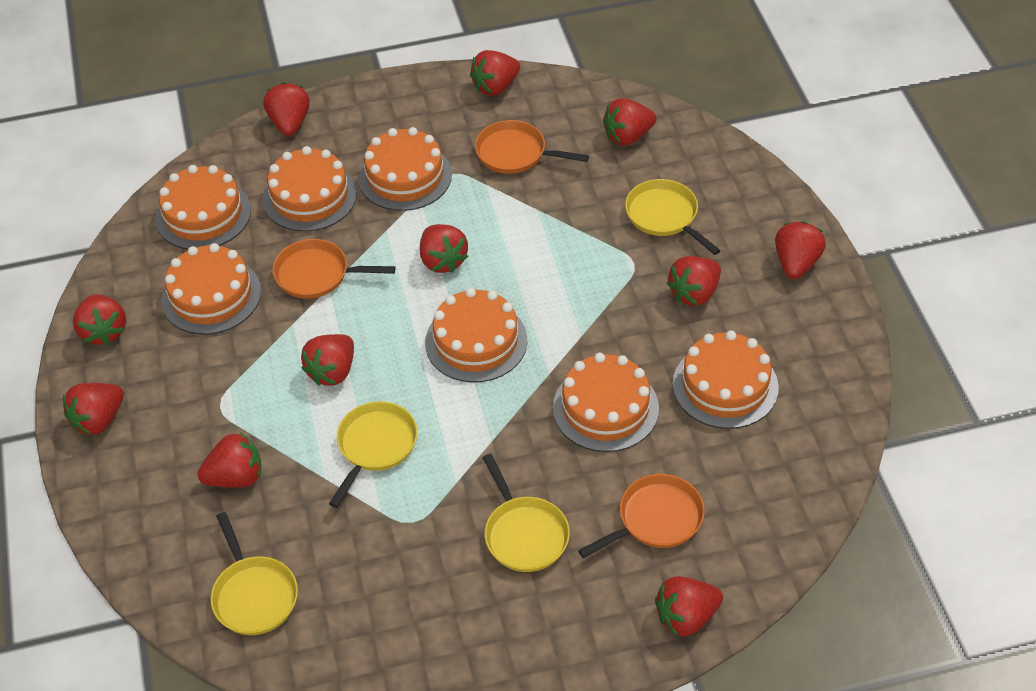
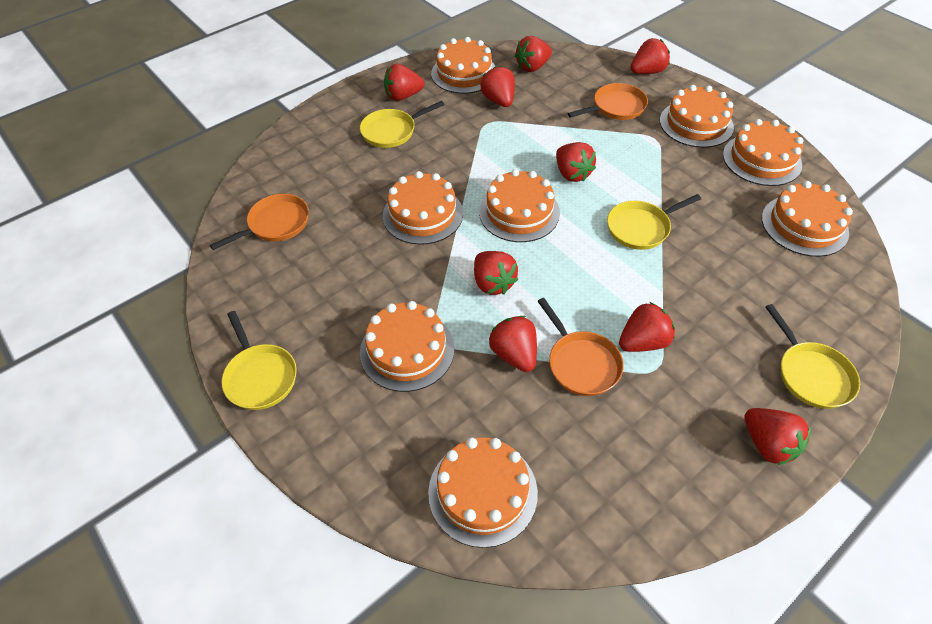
orange cake: [155,165,251,249] [161,243,261,334] [262,146,357,232] [358,127,452,211] [425,288,527,383] [553,353,659,452] [673,331,779,429] = 7 -> [360,301,454,392] [383,171,463,245] [428,437,538,548] [431,37,495,94] [479,169,560,242] [660,85,734,148] [723,119,804,186] [762,181,853,257] = 8
red strawberry: [63,383,124,435] [73,294,126,346] [197,433,261,488] [263,82,310,136] [301,334,354,386] [420,224,468,273] [470,50,520,96] [603,98,656,146] [655,576,723,636] [667,256,721,306] [775,221,826,279] = 11 -> [384,64,425,101] [474,251,518,295] [481,66,515,107] [489,316,537,372] [515,36,552,72] [556,142,596,182] [619,302,675,352] [630,38,670,74] [744,408,811,465] = 9

